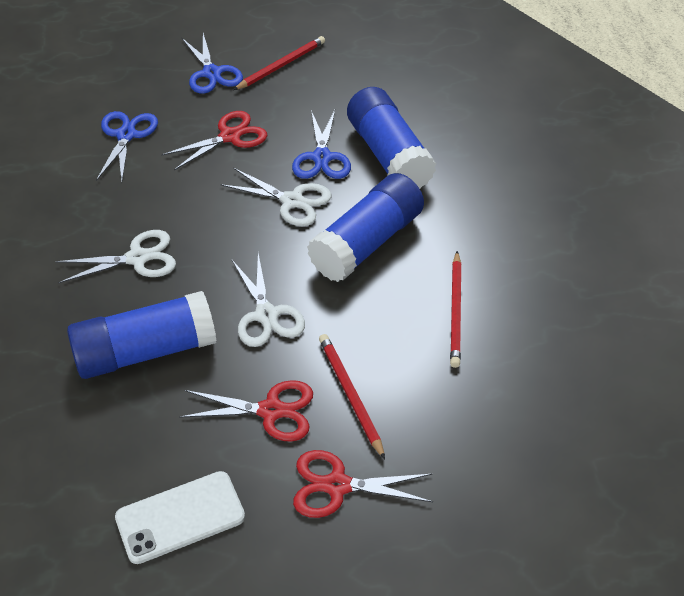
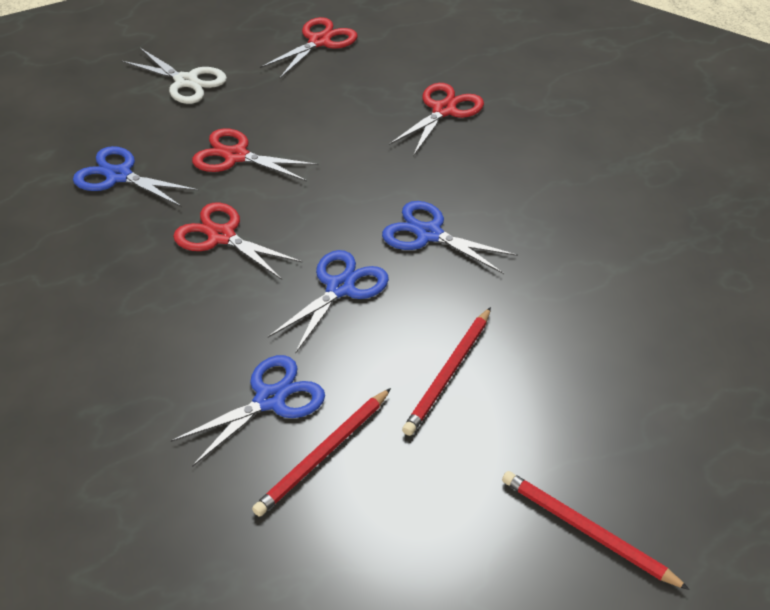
blue glue stick: [67,291,217,379] [307,173,424,282] [347,87,436,189] = 3 -> none = 0
blue scissors: [96,111,158,181] [182,33,243,94] [292,110,351,179] = 3 -> [73,146,199,207] [171,355,325,467] [268,250,389,354] [382,201,518,274] = 4
red scissors: [161,111,267,170] [179,380,313,442] [293,450,433,518] = 3 -> [173,202,303,280] [192,128,319,182] [260,17,357,78] [389,83,484,156] = 4
white phone: [115,471,245,564] = 1 -> none = 0
white scissors: [55,230,176,283] [220,168,331,226] [232,253,305,347] = 3 -> [121,47,227,104] = 1

